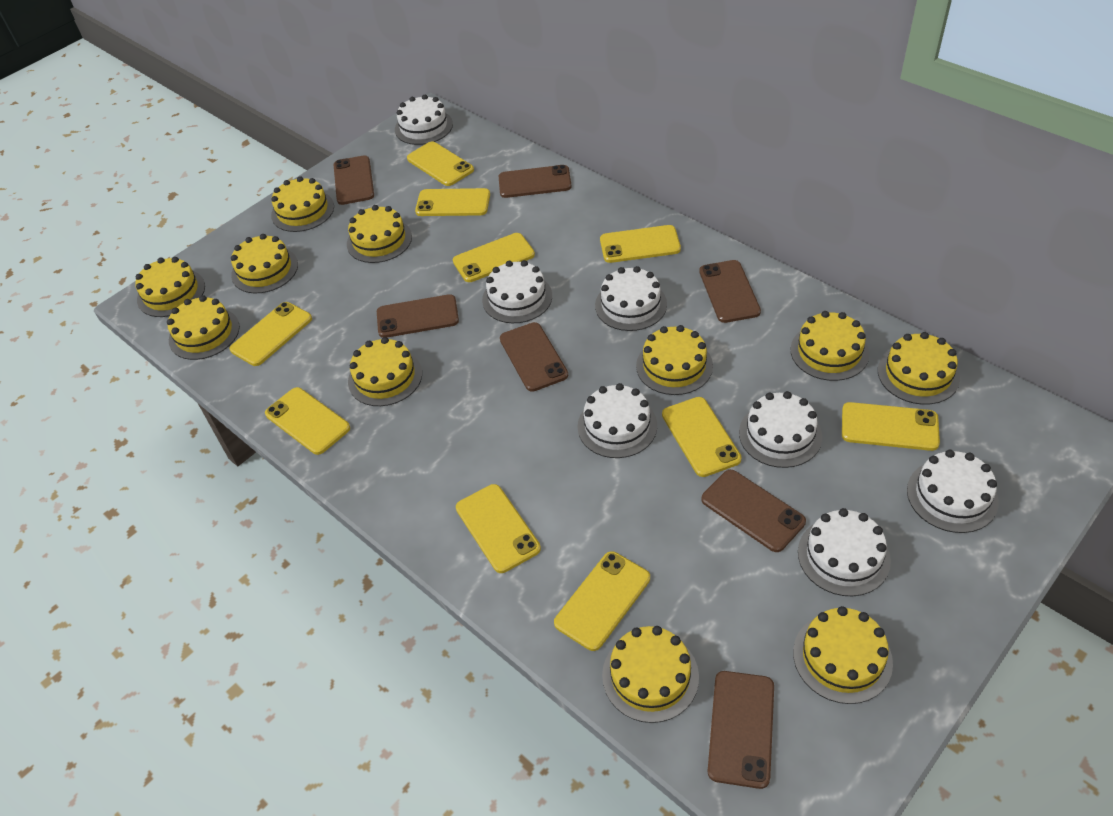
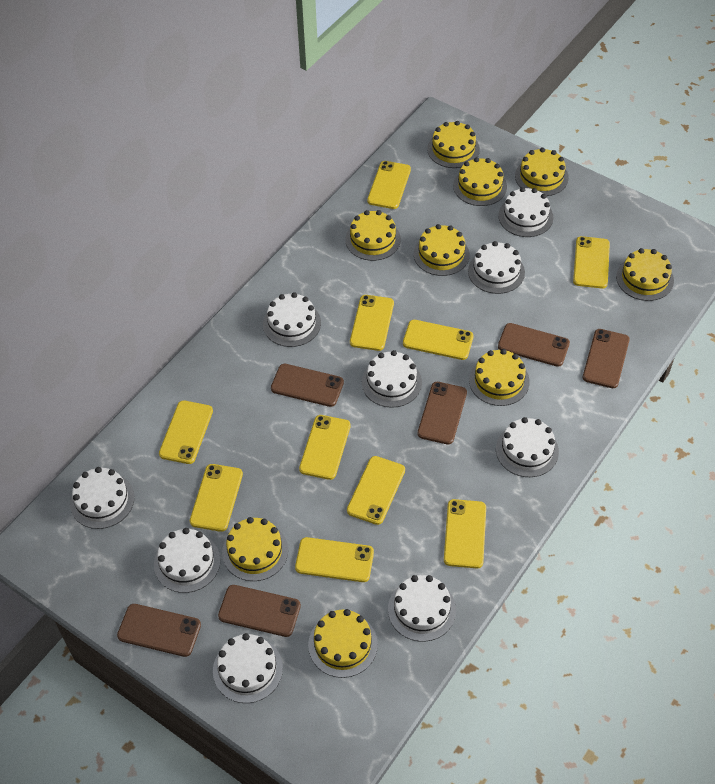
brown phone: [334,155,374,205] [377,294,459,338] [499,165,572,198] [500,322,568,392] [699,260,761,323] [701,470,806,552] [708,671,774,789] = 7 -> [117,604,201,657] [218,585,301,637] [271,364,344,407] [417,382,467,445] [498,323,570,367] [583,329,630,388] = 6
white cake: [395,95,453,145] [482,260,552,323] [578,383,657,458] [595,266,667,331] [739,391,822,468] [798,508,891,596] [907,449,999,533] = 7 -> [70,467,134,529] [154,528,220,593] [213,633,283,703] [263,292,321,347] [362,350,422,408] [388,575,456,642] [468,241,525,294] [496,417,559,477] [498,187,553,237] = 9
yellow cake: [135,257,205,317] [167,295,240,360] [231,234,298,293] [271,176,334,232] [347,205,412,263] [348,337,422,406] [602,626,699,723] [636,325,713,395] [791,311,869,381] [793,606,893,704] [878,332,960,405] = 11 -> [222,517,288,581] [308,609,378,678] [345,210,401,261] [414,224,470,276] [427,121,480,168] [453,157,507,206] [469,349,530,406] [515,148,569,196] [616,248,674,301] = 9

